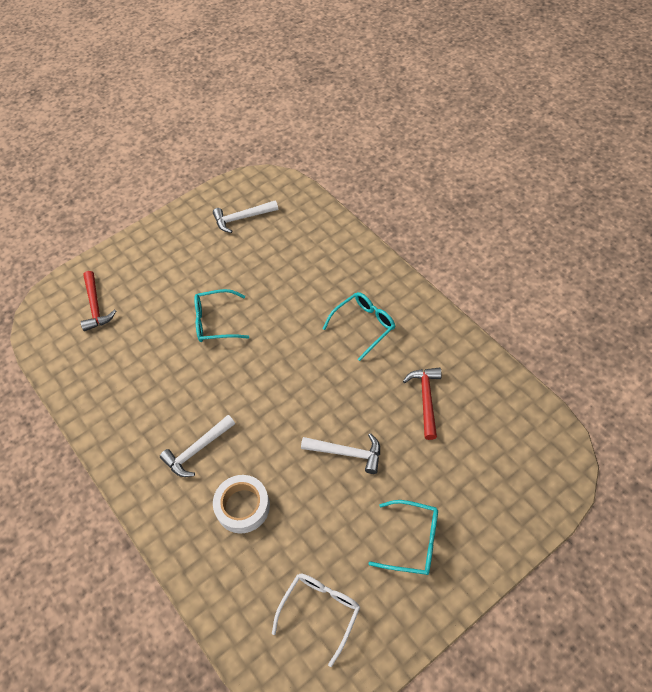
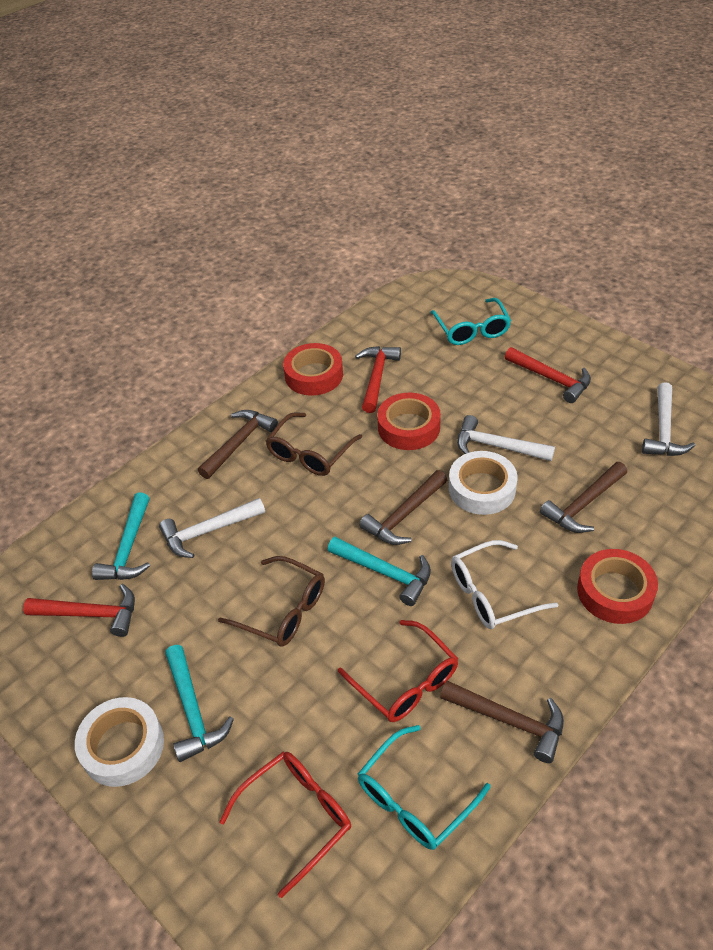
brown glasses: none = 0 -> [218,556,325,647] [266,412,362,476] = 2
brown hammer: none = 0 -> [198,410,278,479] [359,470,447,545] [440,681,564,763] [540,462,627,533] = 4
red glasses: none = 0 -> [220,752,351,898] [338,620,458,722] = 2
red hammer: [81,271,116,331] [403,368,442,440] = 2 -> [23,584,135,637] [355,346,401,413] [505,347,591,403] = 3
red tape: none = 0 -> [283,343,343,396] [377,393,441,450] [577,549,658,624] = 3
turquoise glasses: [194,289,249,342] [323,292,395,361] [368,500,438,575] = 3 -> [358,725,491,850] [430,298,511,345] = 2
turquoise hammer: none = 0 -> [92,492,150,580] [165,645,234,762] [328,537,431,606] = 3
white tape: [213,475,270,534] = 1 -> [75,697,164,787] [449,451,518,515] = 2

